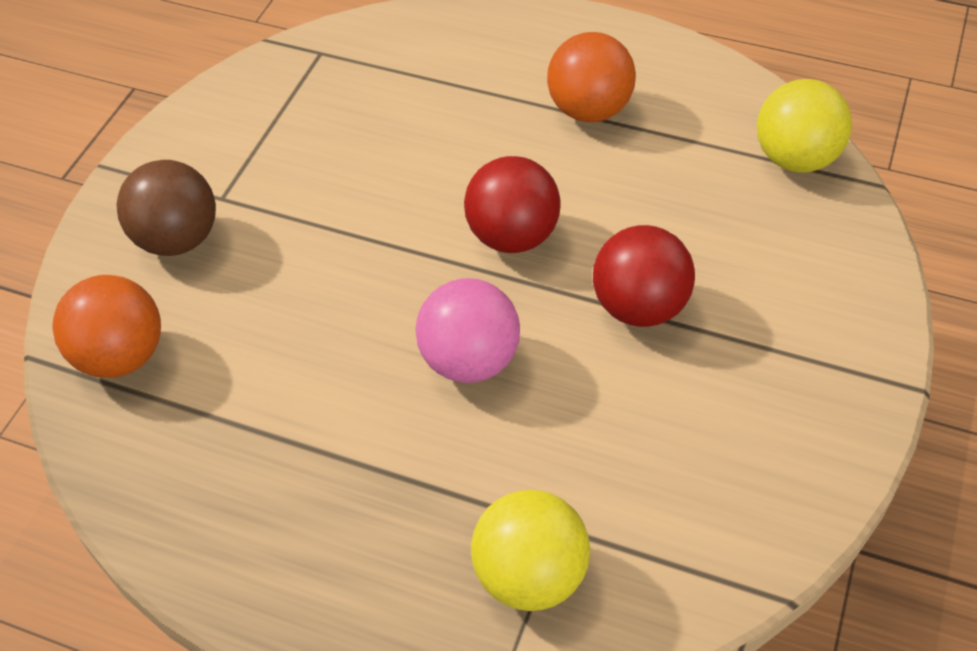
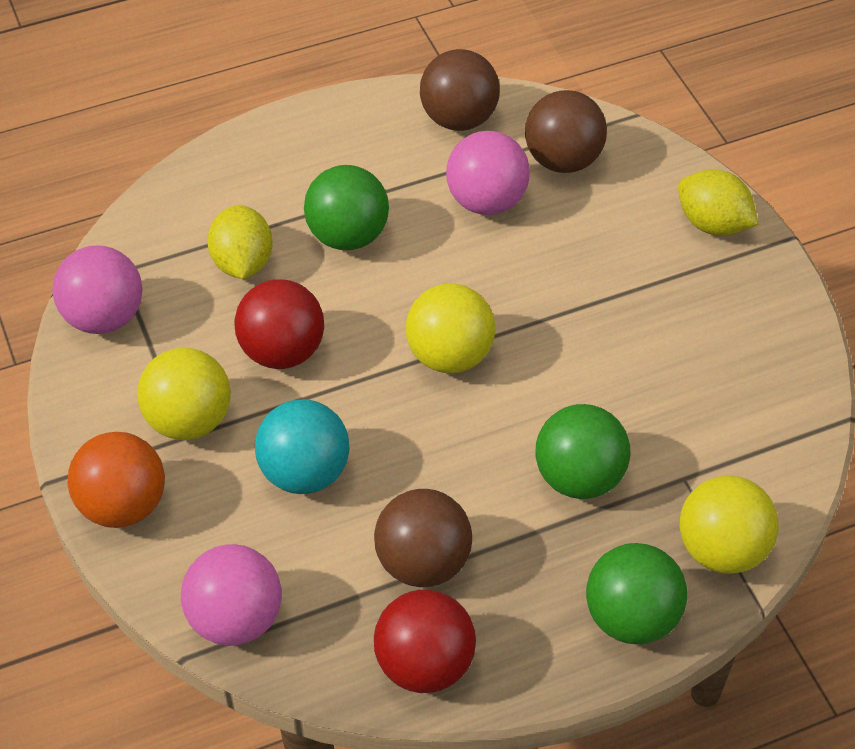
brown ball: [116,160,216,256] = 1 -> [374,489,472,587] [420,49,500,131] [525,90,607,173] = 3
green ball: none = 0 -> [304,165,389,250] [536,404,630,499] [586,543,687,645] = 3
orange ball: [52,275,161,378] [547,32,636,122] = 2 -> [67,432,165,528] = 1
pink ball: [415,278,520,383] = 1 -> [52,245,143,334] [181,544,282,646] [446,131,530,215] = 3
turquoise ball: none = 0 -> [255,399,350,494] = 1
yellow ball: [471,490,590,611] [757,79,852,173] = 2 -> [137,348,231,440] [406,283,495,373] [679,476,779,574] = 3
yellow lemon: none = 0 -> [207,205,273,279] [678,170,759,235] = 2

